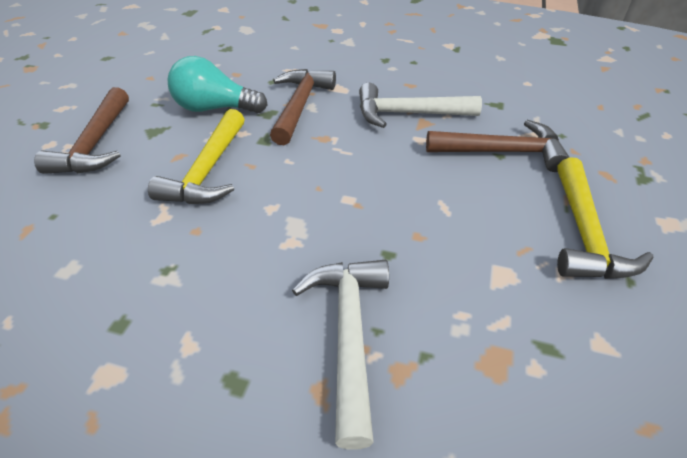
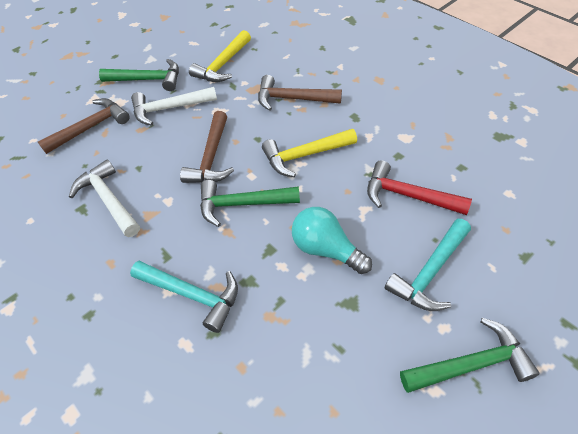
green hammer: none = 0 -> [99,59,179,91] [200,180,300,227] [400,318,540,393] = 3
red hammer: none = 0 -> [367,160,472,215] = 1
turquoise hammer: none = 0 -> [130,261,238,333] [385,219,471,311] = 2

